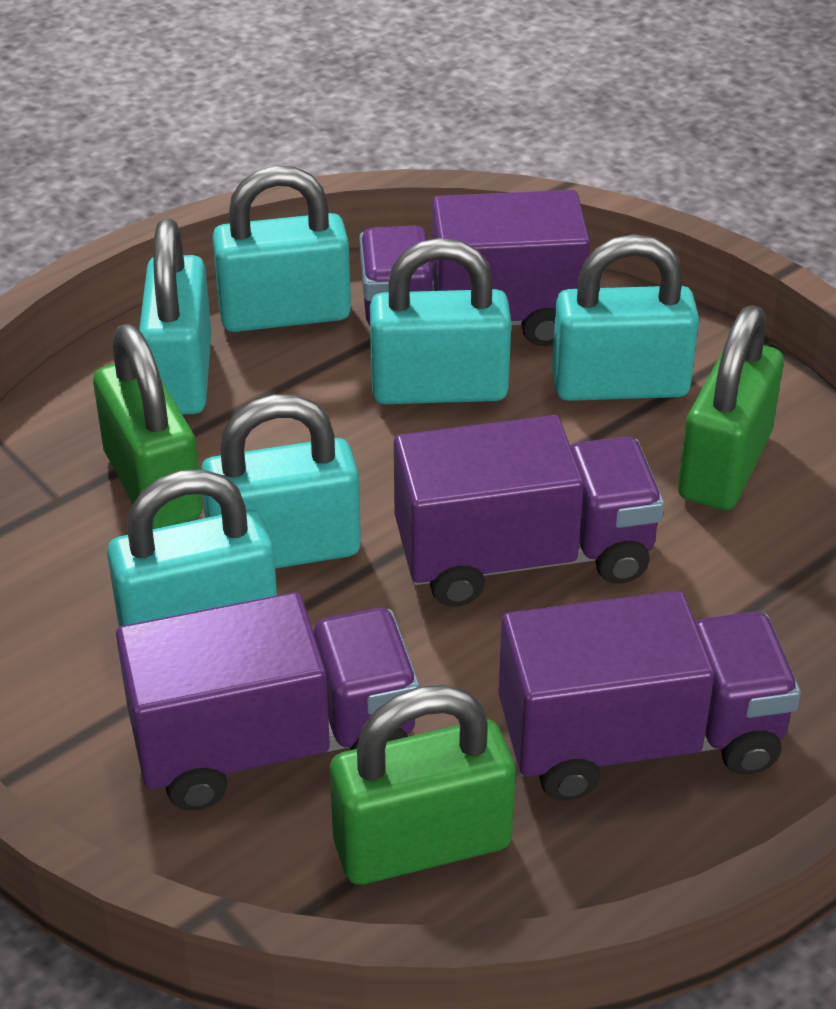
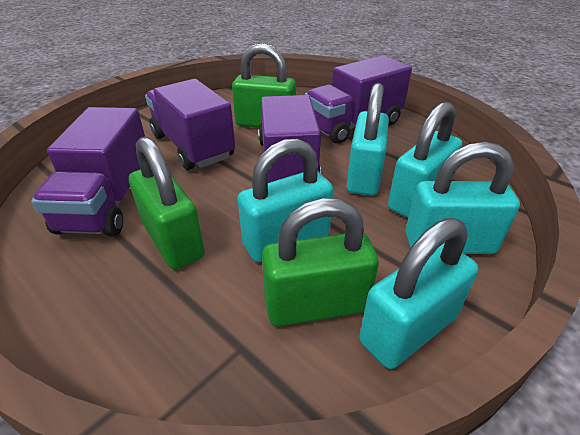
turquoise padlock: [107,469,277,627] [139,219,211,414] [201,394,361,569] [212,165,351,332] [370,238,511,404] [552,234,699,401] = 6 -> [237,139,333,262] [347,83,389,196] [359,218,479,369] [388,102,462,218] [406,142,520,254] = 5

